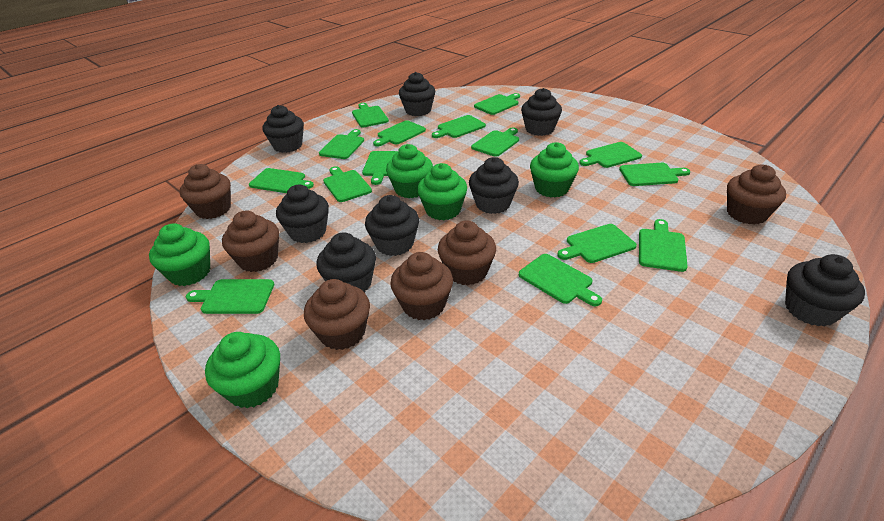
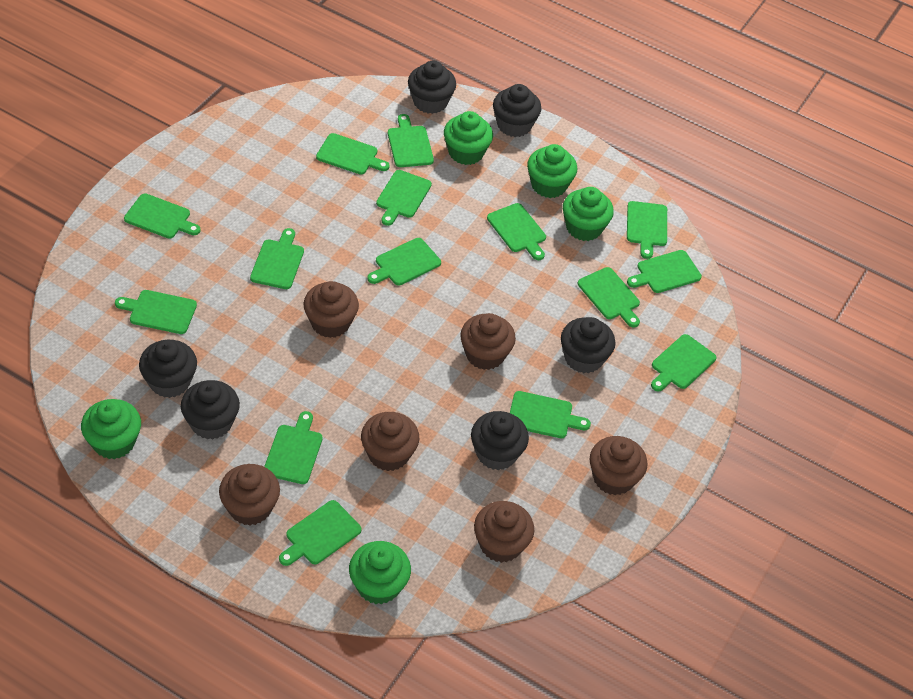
black cupcake: [262,105,304,153] [276,185,329,243] [316,232,376,293] [365,195,419,256] [399,72,436,116] [469,157,519,214] [521,88,562,136] [785,254,865,326] = 8 -> [139,340,197,398] [181,380,240,440] [408,61,456,114] [471,411,529,470] [493,84,542,137] [561,317,615,373] = 6

